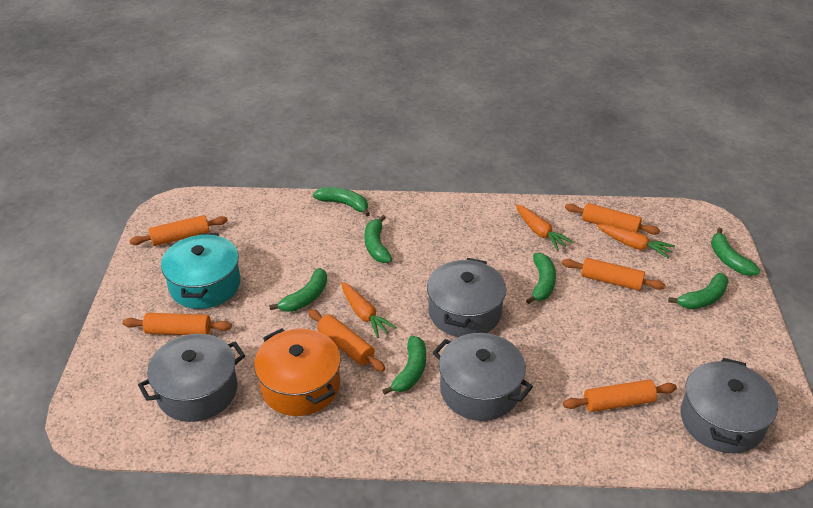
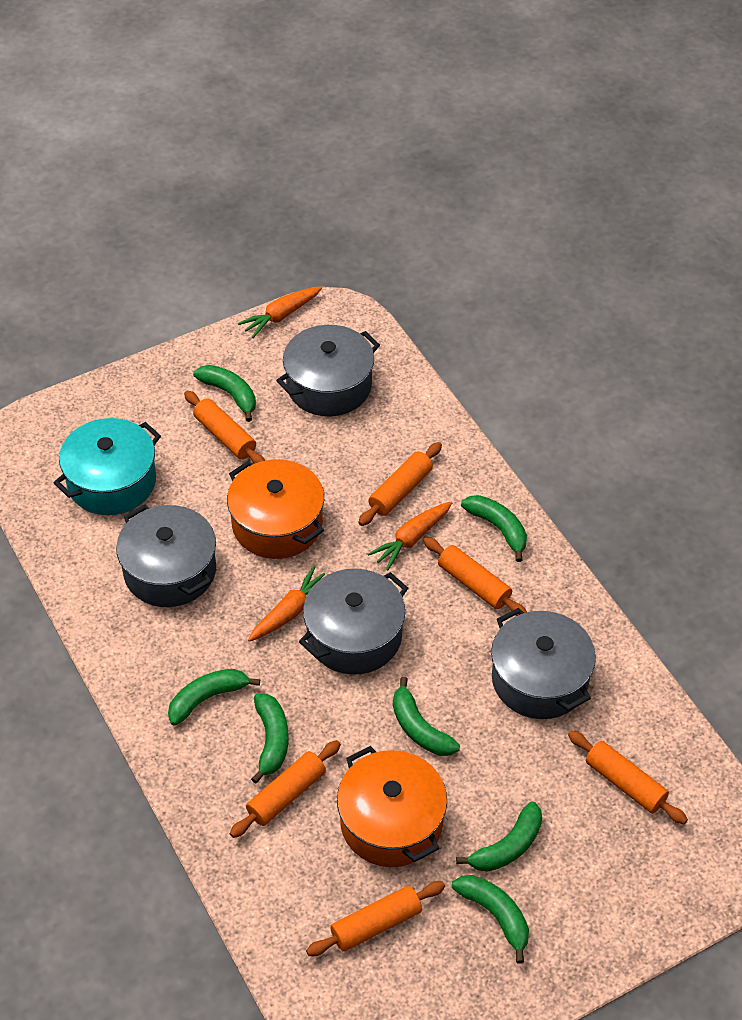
orange pot: [254,328,341,416] = 1 -> [227,459,324,559] [337,746,447,867] = 2

